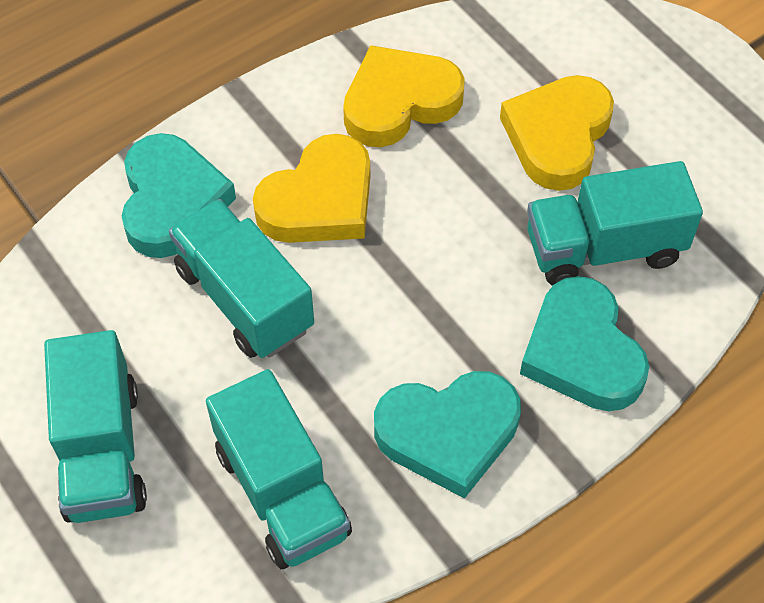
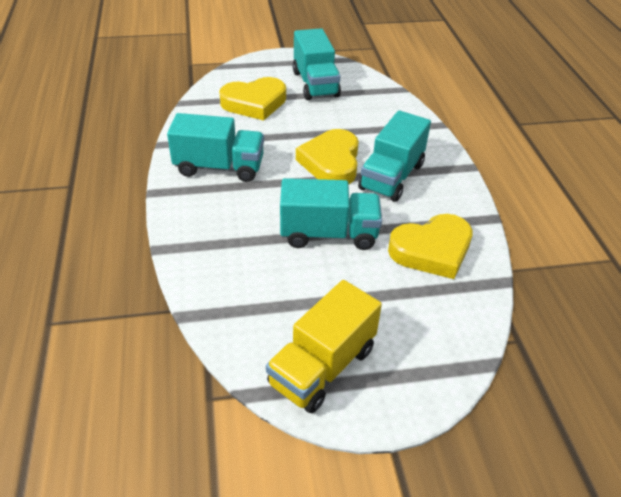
turquoise heart: [122,133,236,258] [374,371,521,499] [520,276,649,411] = 3 -> none = 0
yellow truck: none = 0 -> [266,280,382,413] = 1

